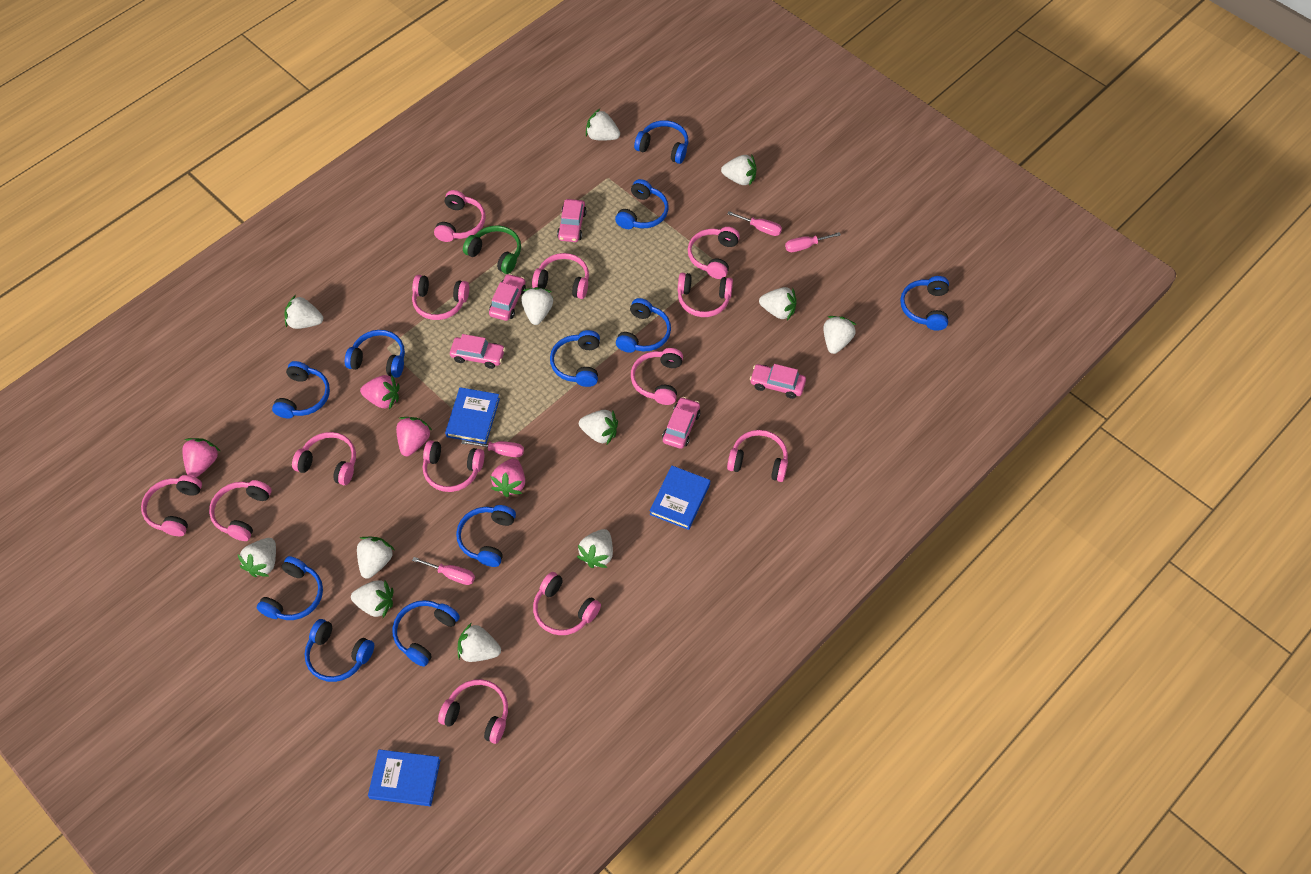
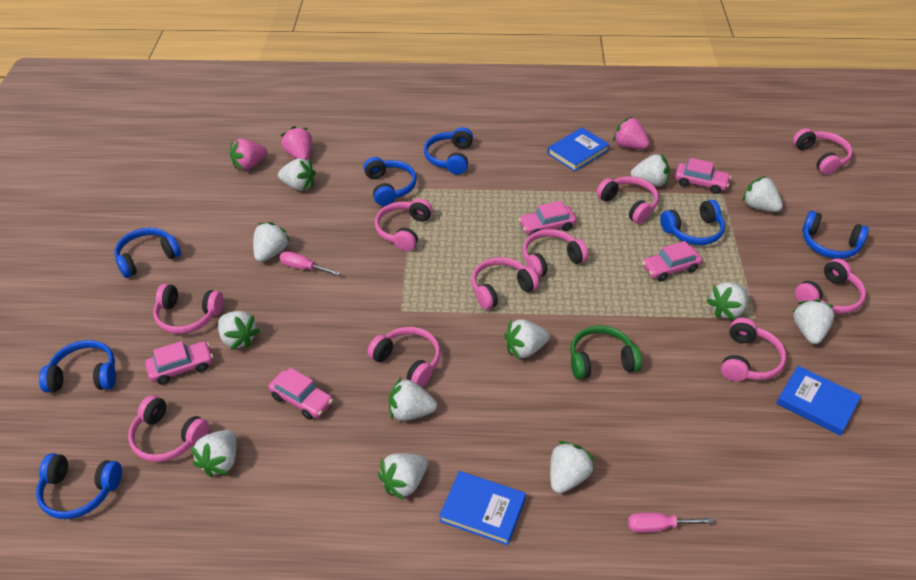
blue headphones: [257,556,323,620] [272,361,330,418] [305,619,374,682] [345,330,405,378] [392,600,460,667] [456,505,516,567] [550,330,600,387] [615,179,669,229] [616,298,671,353] [634,120,688,164] [900,276,949,331] = 11 -> [36,453,122,519] [39,340,116,393] [114,228,181,278] [363,157,417,206] [424,127,473,175] [660,199,725,245] [802,211,869,259] = 7
pink headphones: [141,475,202,536] [209,480,272,541] [292,432,356,485] [412,275,469,320] [423,440,484,492] [434,190,486,242] [438,679,508,744] [532,253,589,299] [533,572,601,635] [631,348,683,405] [678,273,733,317] [688,227,740,279] [727,430,788,482] = 13 -> [128,395,210,462] [153,284,223,334] [367,327,440,387] [375,199,433,251] [471,257,539,310] [523,229,588,278] [597,176,659,224] [721,318,786,381] [793,128,852,175] [795,259,866,314] = 10
pink screwdriver: [412,557,475,585] [461,440,524,457] [728,211,782,236] [785,232,841,252] = 4 -> [279,251,340,275] [628,513,713,533] = 2
pink strawberry: [182,438,220,478] [360,375,400,410] [396,417,432,456] [490,458,525,497] = 4 -> [230,139,267,170] [281,126,312,160] [613,117,650,149] = 3

